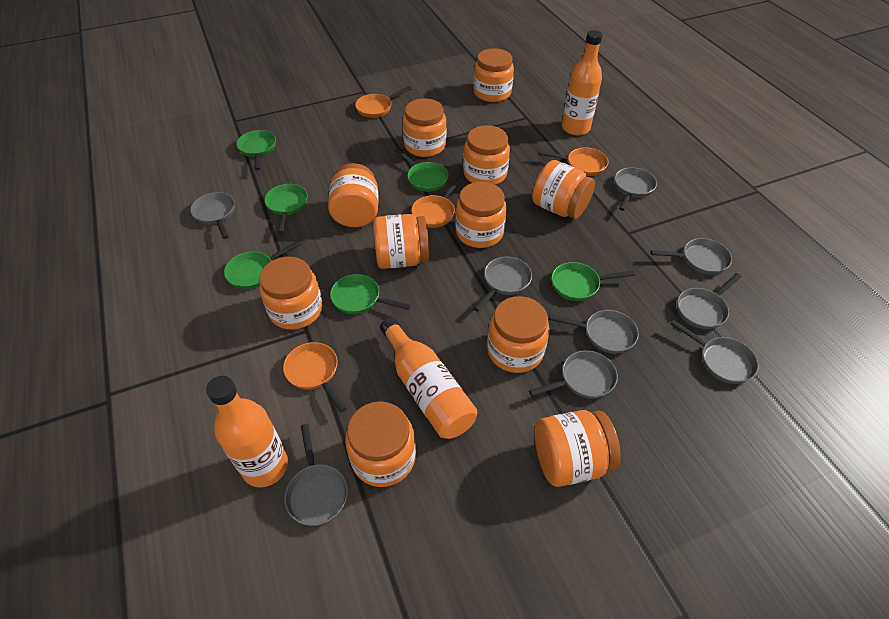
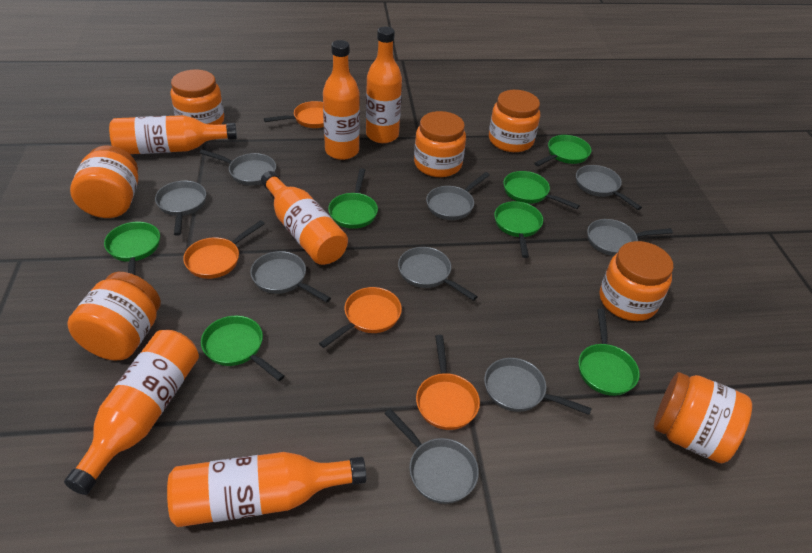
green pan: [224,240,302,289] [236,130,276,170] [264,184,308,233] [330,274,411,314] [394,148,448,192] [552,262,635,301] = 6 -> [104,222,160,275] [201,316,284,381] [328,168,378,229] [494,201,543,258] [503,171,580,209] [534,135,591,166] [579,309,640,396] = 7
orange bottle: [206,376,288,487] [380,317,477,439] [562,30,603,136] = 3 -> [64,330,199,495] [109,115,237,154] [167,452,366,527] [261,171,348,265] [323,40,360,160] [366,27,402,143] = 6
orange jar: [259,257,323,330] [328,163,378,227] [345,401,416,487] [373,214,429,269] [403,99,446,157] [456,182,507,248] [463,125,510,185] [474,48,514,102] [487,296,549,373] [532,160,595,219] [534,410,621,487] = 11 -> [67,272,161,361] [70,146,138,218] [170,70,224,125] [414,111,466,177] [489,90,540,152] [600,241,674,321] [654,372,752,463] = 7

